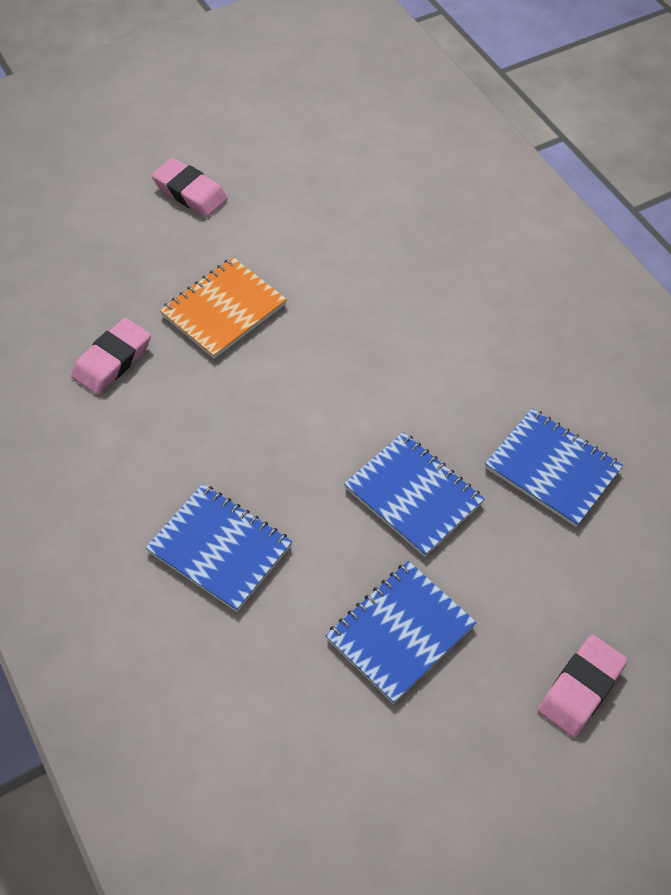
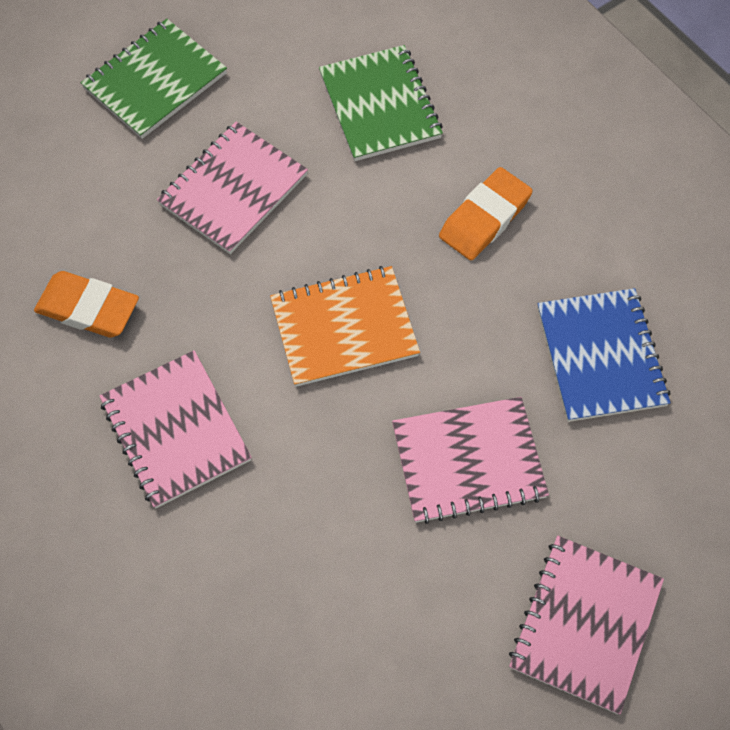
blue notebook: [145,484,292,612] [326,561,477,704] [344,432,485,557] [485,408,623,527] = 4 -> [537,288,671,422] = 1
green notebook: none = 0 -> [81,19,227,139] [319,45,443,161] = 2
orange eraser: none = 0 -> [34,271,139,338] [439,167,533,260] = 2
pink eraser: [71,318,151,395] [151,158,228,217] [538,635,628,737] = 3 -> none = 0
pink notebook: none = 0 -> [99,350,252,508] [157,122,308,254] [392,397,549,524] [509,536,664,714] = 4

